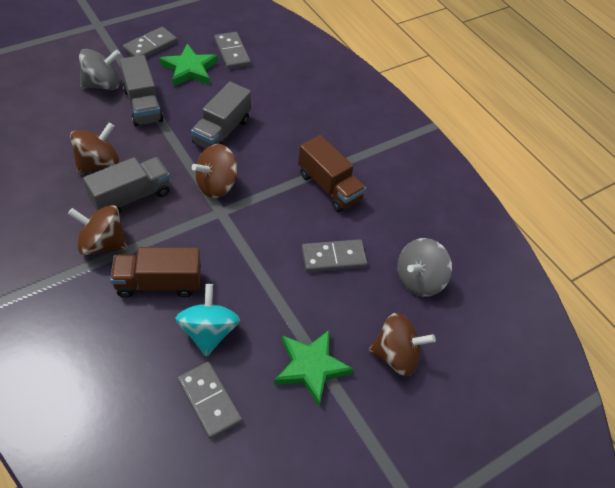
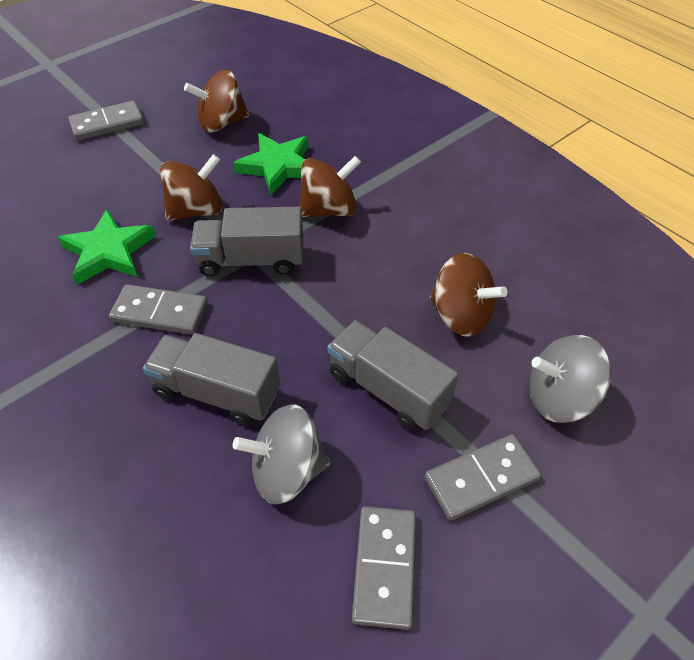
brown truck: [110,247,201,298] [298,135,366,212] = 2 -> none = 0
turquoise spinning top: [175,284,240,357] = 1 -> none = 0

